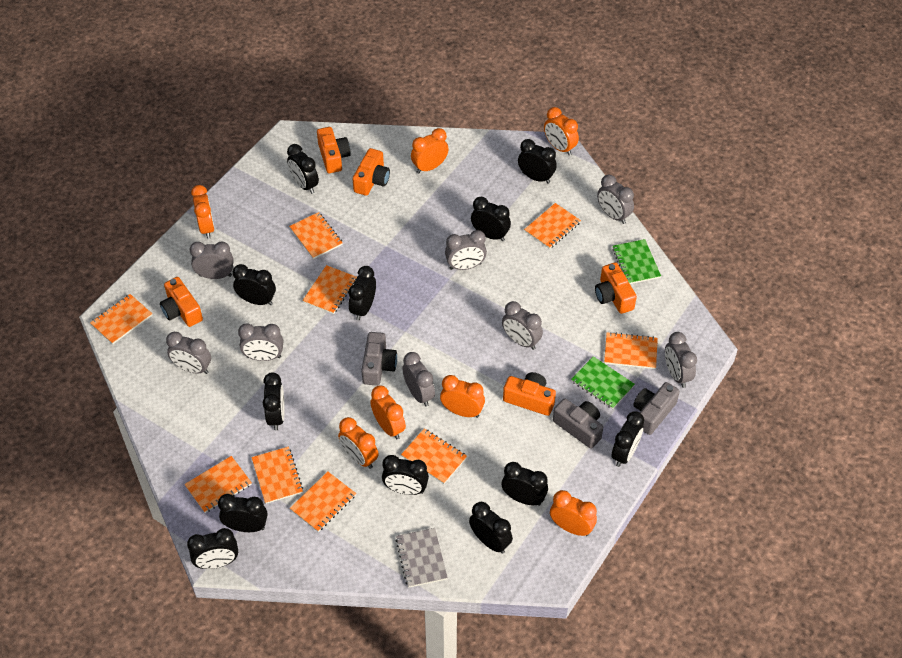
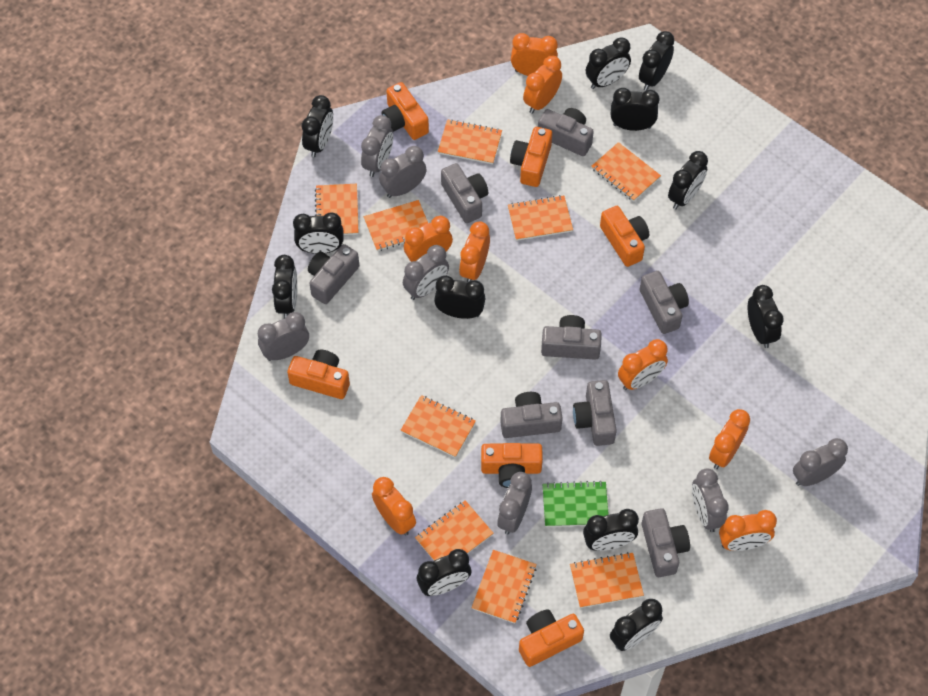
green notebook: [571,356,635,409] [612,239,661,284] = 2 -> [543,481,609,527] = 1
grey camera: [361,332,397,386] [553,398,603,448] [633,382,680,435] = 3 -> [308,244,359,304] [441,163,488,223] [500,392,563,438] [538,108,594,156] [541,315,602,360] [573,380,617,446] [640,271,689,334] [642,508,690,577] = 8
grey clock: [166,332,211,374] [190,242,234,279] [238,323,283,361] [402,352,435,407] [445,230,487,270] [502,301,543,350] [597,175,634,224] [665,332,697,388] = 8 -> [258,312,309,361] [361,115,393,177] [379,146,427,198] [403,245,449,300] [497,472,532,535] [692,469,729,532] [793,438,848,486] = 7
grey notebook: [396,528,448,588] = 1 -> none = 0
orange camera: [160,277,203,327] [317,127,351,173] [353,148,390,196] [503,372,556,416] [595,262,637,314] = 5 -> [287,350,350,399] [382,82,429,140] [481,443,543,488] [510,127,552,187] [519,609,584,667] [600,206,649,267] = 6
orange clock: [191,185,215,239] [338,417,379,469] [370,386,406,439] [411,128,449,174] [440,375,485,418] [544,107,579,155] [550,490,597,536] = 7 -> [372,477,416,535] [404,216,453,262] [459,221,490,282] [511,33,558,76] [523,56,562,114] [618,339,668,390] [709,409,750,469] [719,510,777,551] = 8

